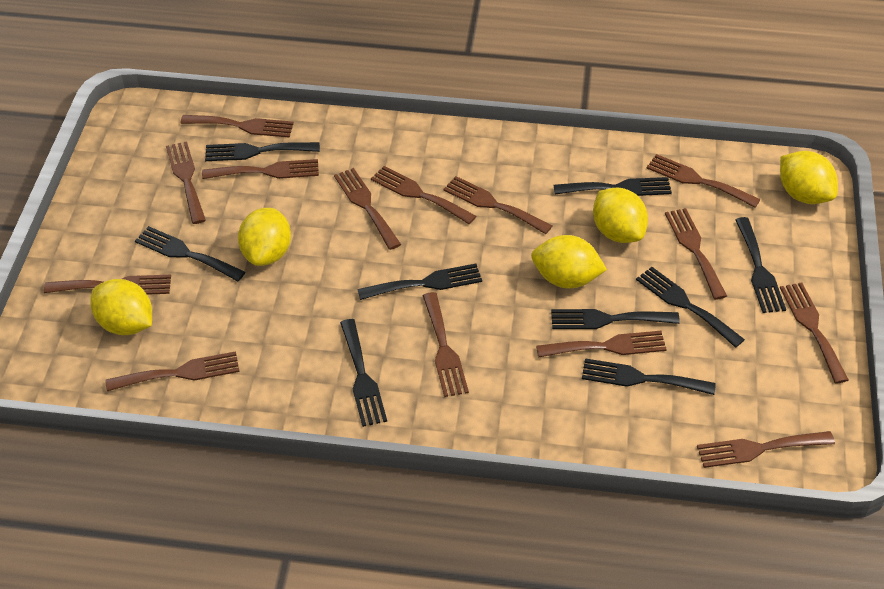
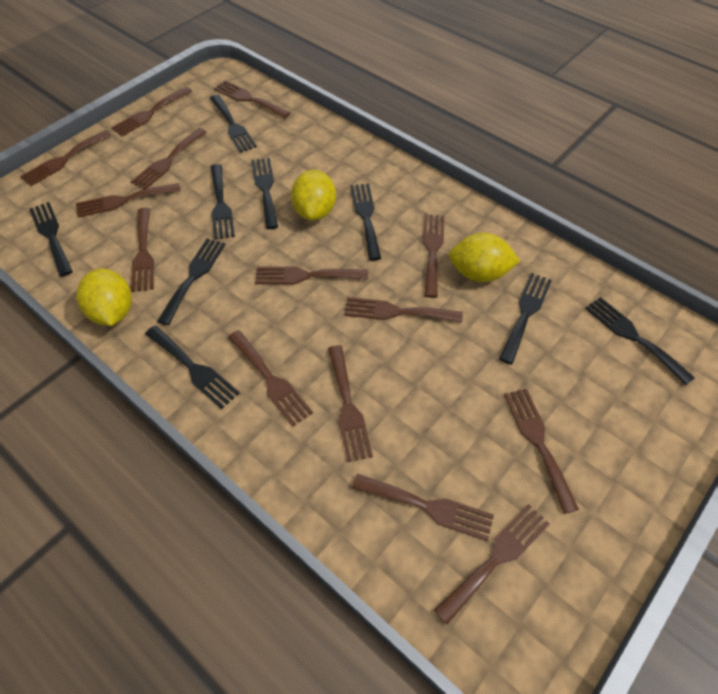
yellow lemon: [91,279,152,335] [238,208,291,266] [531,235,607,288] [593,188,648,243] [780,151,838,204] = 5 -> [76,269,132,326] [291,170,336,221] [449,233,520,282] = 3

